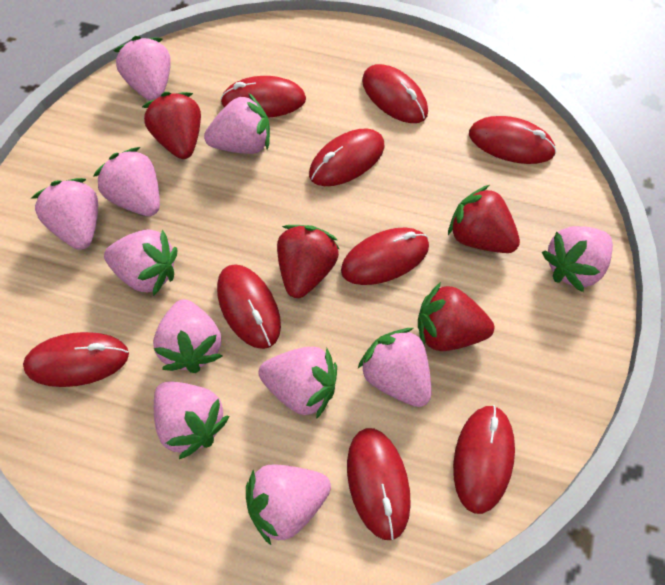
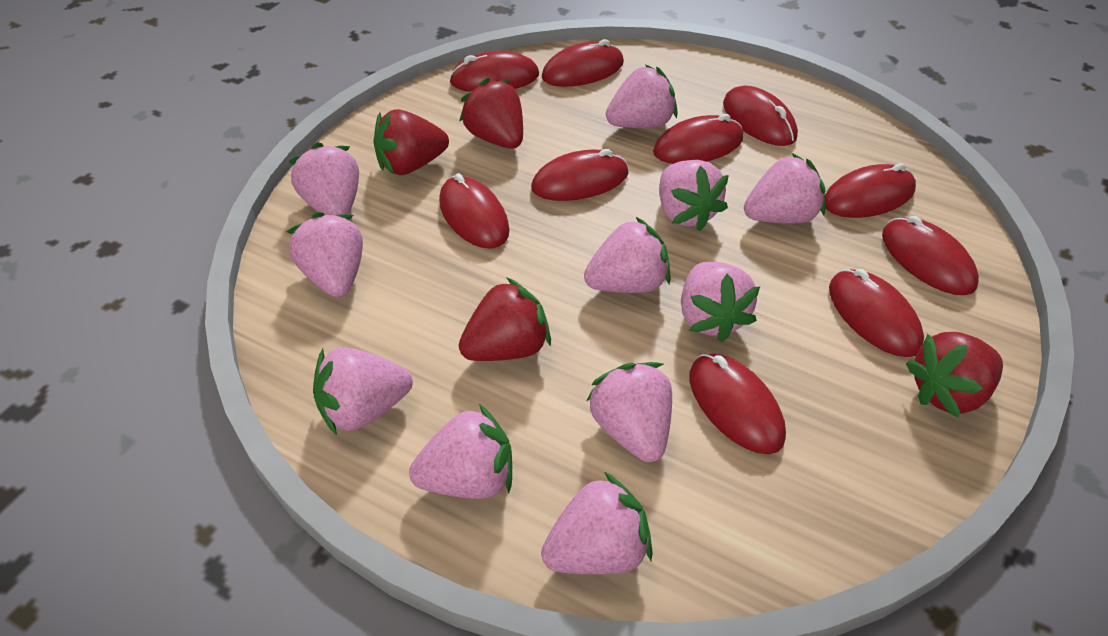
red mouse: [23,332,129,387] [217,264,281,349] [220,76,306,118] [309,129,384,186] [341,228,429,285] [347,428,411,540] [362,64,428,123] [453,405,515,514] [469,116,557,164] = 9 -> [439,173,510,249] [449,51,539,92] [531,149,629,201] [542,39,624,87] [653,114,743,164] [689,353,786,454] [723,86,798,146] [825,163,916,218] [829,269,924,357] [882,216,979,295] = 10

